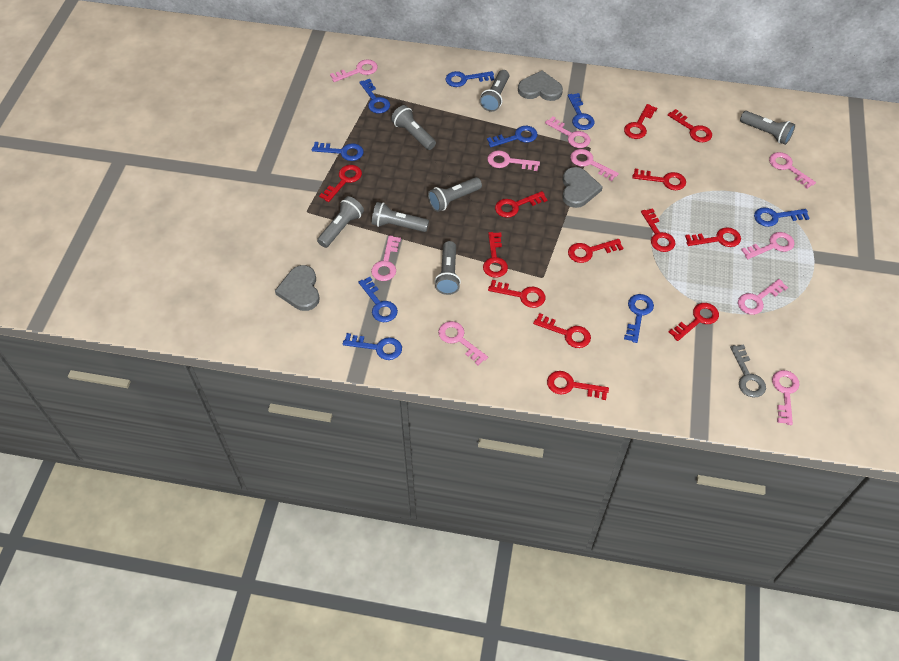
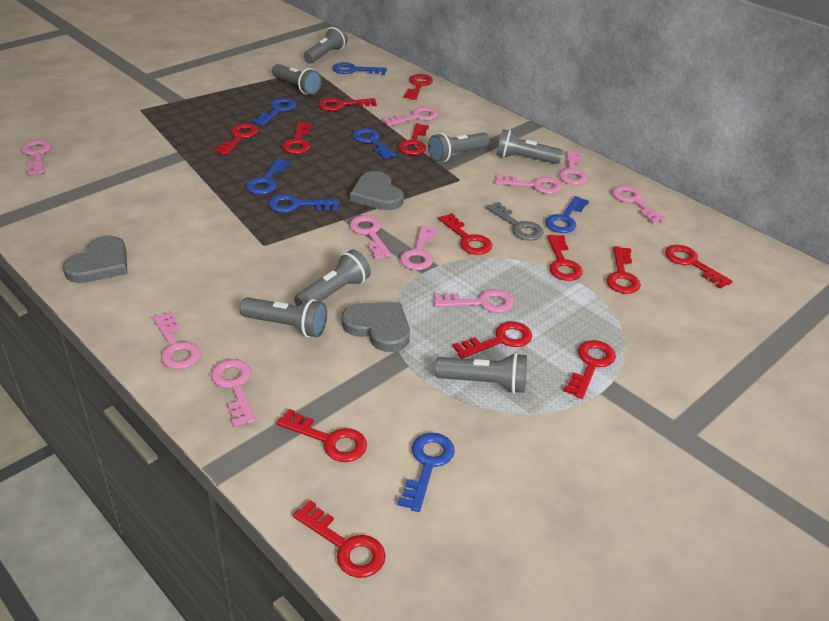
blue key: [312,142,364,161] [343,333,402,360] [358,277,398,322] [359,79,390,113] [445,71,494,87] [487,126,537,147] [568,93,595,130] [624,294,654,343] [754,207,810,227] = 9 -> [246,159,291,194] [252,98,296,126] [268,194,339,213] [333,62,387,75] [353,128,397,159] [397,433,455,512] [545,196,589,233] = 7

